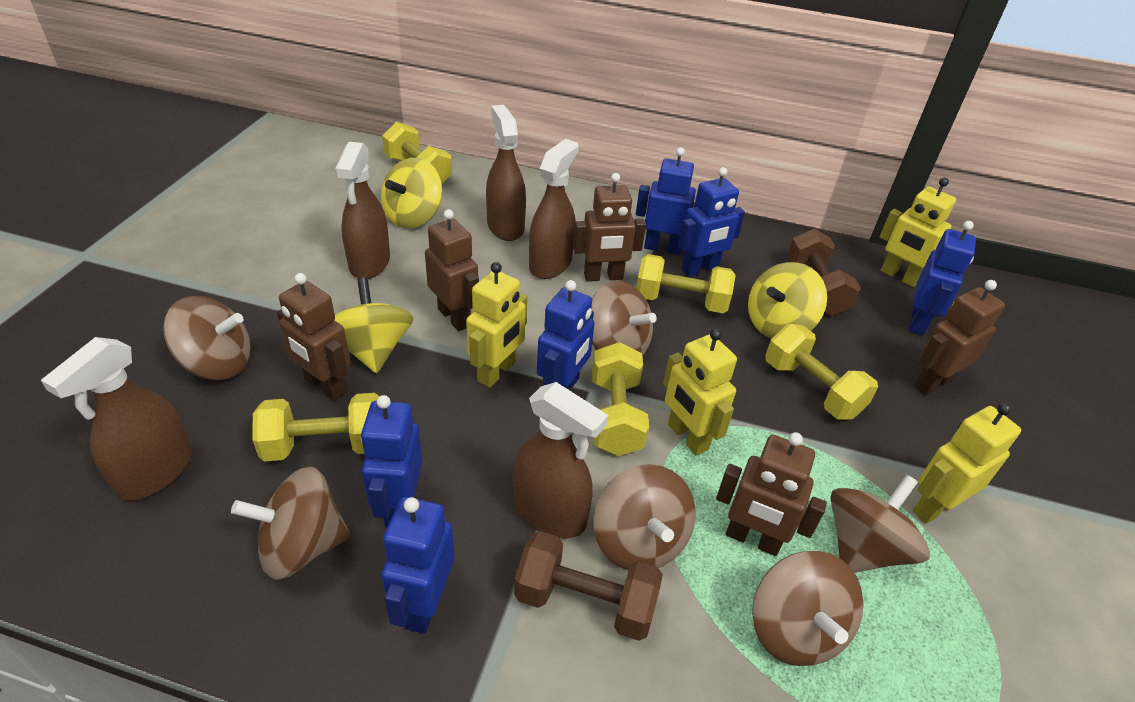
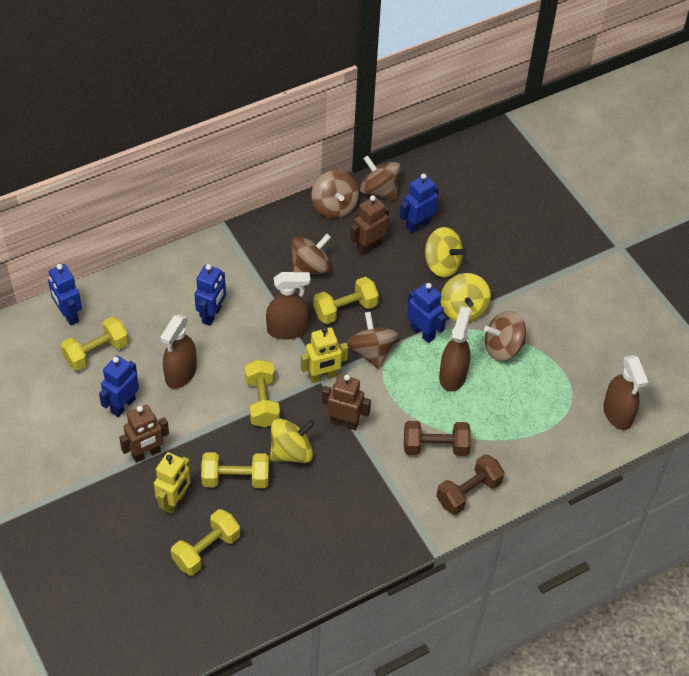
blue robot: [361,395,423,528] [381,497,455,634] [537,280,595,388] [636,147,696,255] [678,167,745,276] [909,221,976,335] = 6 -> [48,264,82,325] [99,356,139,417] [194,264,226,326] [400,173,439,233] [407,282,446,343] = 5
brown robot: [277,273,350,401] [425,209,479,331] [573,173,646,282] [716,432,827,556] [914,280,1005,395] = 5 -> [119,405,169,463] [322,374,371,430] [350,195,389,256] = 3
brown spinning top: [163,296,251,380] [231,467,350,580] [591,281,657,355] [594,464,696,570] [752,551,864,666] [830,475,930,573] = 6 -> [291,234,331,274] [311,170,359,219] [347,312,399,369] [360,155,401,200] [484,311,526,361] = 5
brown spray bottle: [41,337,192,501] [335,142,390,279] [486,105,526,241] [513,382,608,538] [529,139,579,279] = 5 -> [160,314,197,389] [266,272,310,340] [439,306,471,392] [603,355,648,430] = 4
yellow robot: [466,262,527,388] [663,329,737,456] [879,177,956,287] [913,402,1021,524] = 4 -> [154,452,191,514] [301,327,348,383] = 2

